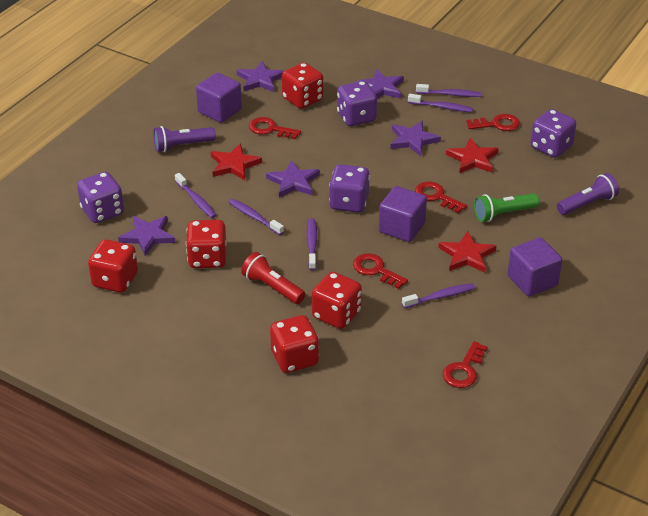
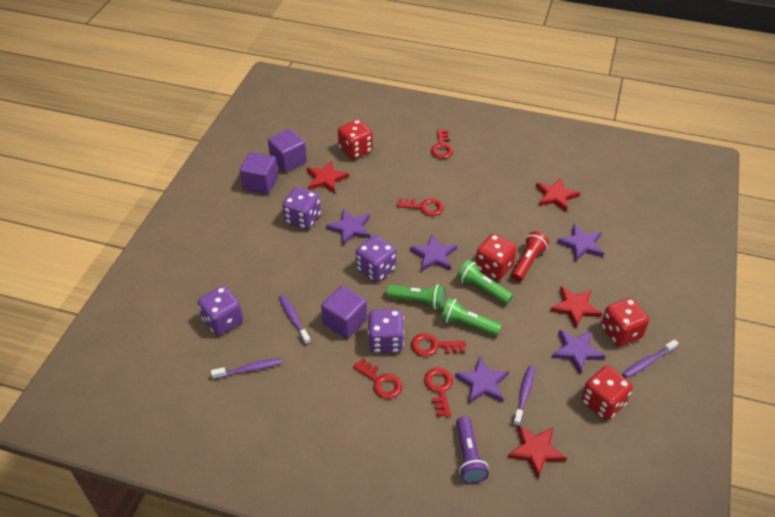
green flashlight: [474,193,539,222] = 1 -> [386,285,445,309] [440,298,501,336] [457,260,513,304] = 3
purple flashlight: [154,126,216,152] [557,173,619,215] = 2 -> [456,416,489,484] = 1
purple toothbrush: [175,173,217,218] [229,199,284,235] [307,218,317,270] [402,283,475,308] [408,94,473,113] [416,84,481,97] = 6 -> [211,358,282,379] [279,295,311,345] [513,366,535,426] [622,340,679,378] = 4
red dice: [88,240,138,293] [186,220,227,268] [270,315,319,373] [282,63,323,109] [312,272,362,329] = 5 -> [338,119,373,159] [475,234,517,280] [581,366,633,420] [601,298,649,346] = 4
red star: [211,144,262,180] [438,231,496,273] [446,138,499,173] = 3 -> [307,161,349,193] [507,425,567,479] [536,178,580,212] [550,287,602,329] = 4

